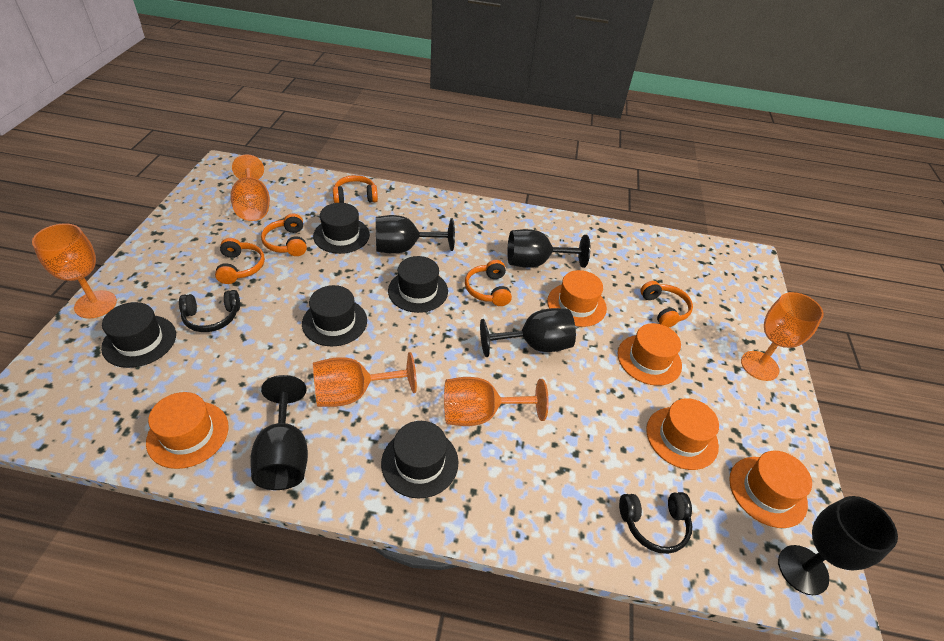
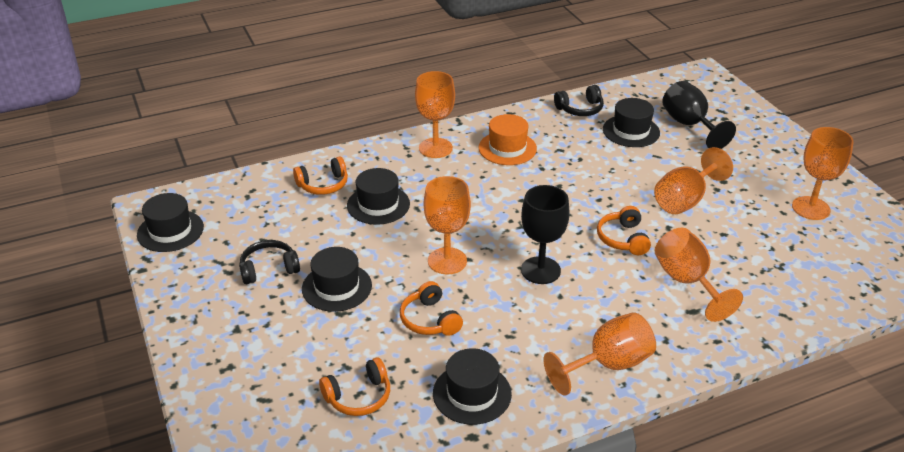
black goblet: [250,375,308,490] [376,215,455,254] [480,308,576,357] [507,229,591,268] [778,496,898,595] = 5 -> [521,185,569,284] [662,81,736,149] = 2
orange goblet: [32,223,117,318] [230,154,270,221] [313,352,417,407] [444,377,549,426] [741,292,824,381] = 5 -> [415,71,455,158] [424,176,471,274] [543,312,656,396] [654,147,733,214] [655,228,743,322] [792,127,854,220] = 6
orange hat: [146,392,229,469] [547,270,607,327] [618,323,682,386] [646,398,719,470] [729,451,812,528] = 5 -> [478,114,537,165] = 1
orange headphones: [215,238,265,284] [261,214,307,256] [333,175,378,203] [465,260,512,306] [640,281,693,328] = 5 -> [293,156,348,195] [319,357,390,416] [400,281,463,336] [597,206,651,255] = 4

